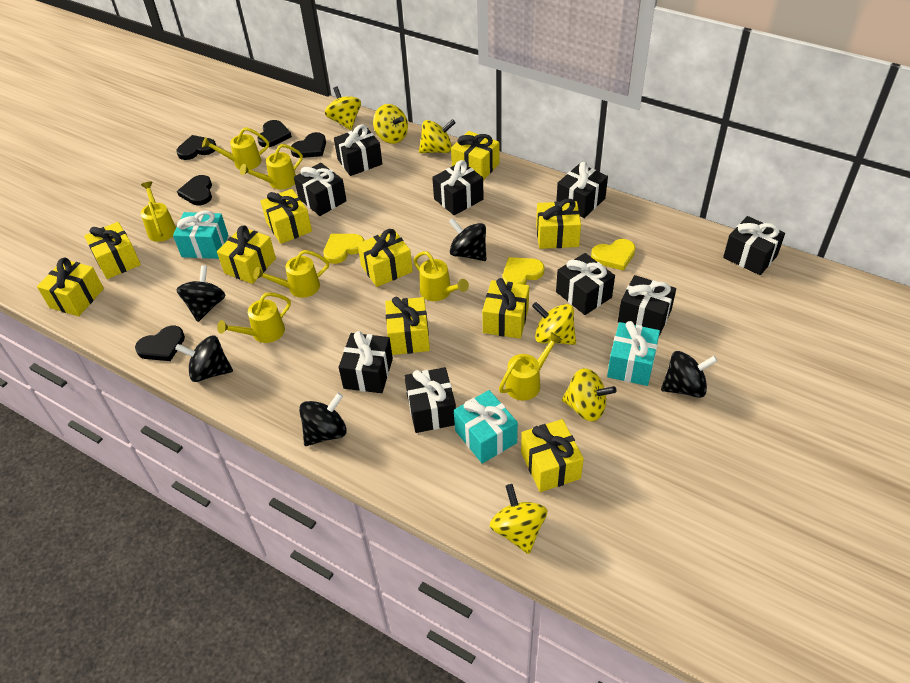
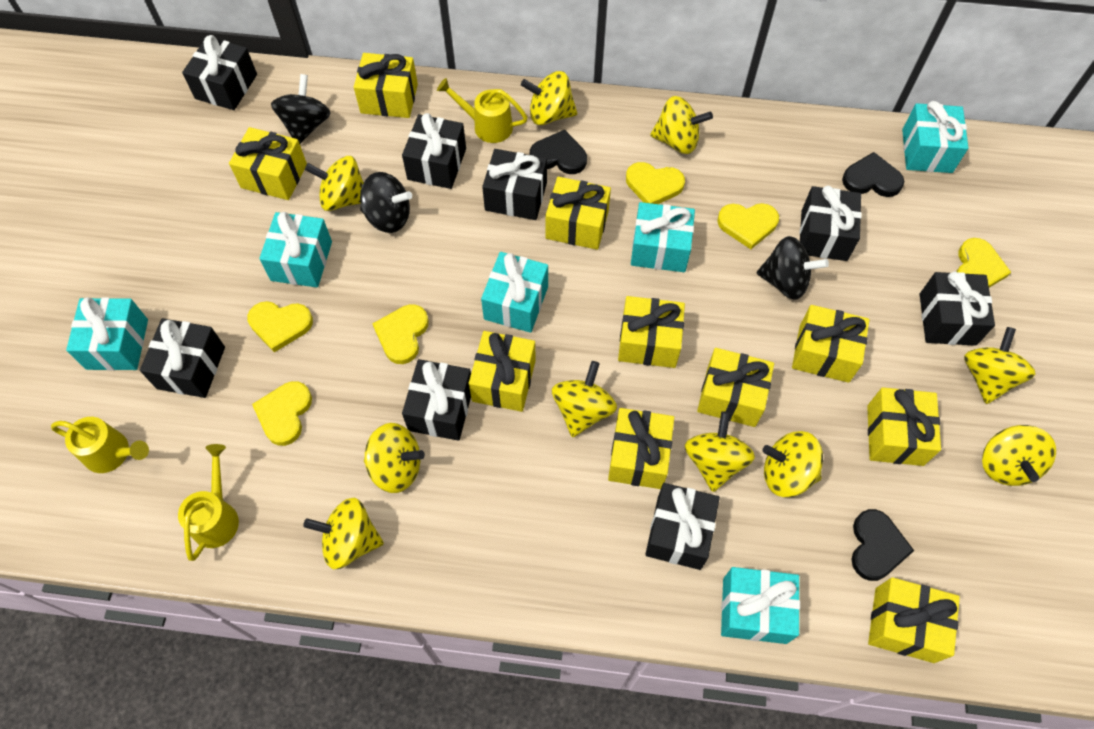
black gift: [294,163,347,216] [334,124,382,176] [339,331,393,393] [405,367,456,433] [432,160,484,215] [556,162,608,218] [556,253,615,315] [618,275,676,336] [723,216,785,275] = 9 -> [140,318,225,398] [182,35,257,110] [402,113,466,189] [402,359,471,441] [482,149,547,220] [645,483,720,570] [799,186,862,261] [920,272,995,346] = 8
black heart: [135,326,185,361] [177,135,216,160] [177,175,212,205] [257,120,292,147] [291,132,326,158] = 5 -> [530,130,587,174] [842,152,904,197] [851,509,914,581] = 3
black spinning top: [175,336,233,382] [176,265,226,322] [299,393,347,446] [449,218,486,261] [661,351,717,398] = 5 -> [271,74,331,144] [360,172,412,233] [757,236,829,300] = 3
turquoise gift: [173,210,228,259] [454,390,518,464] [607,321,660,386] = 3 -> [66,297,148,371] [259,212,332,287] [481,252,548,333] [631,202,695,272] [721,567,800,644] [902,101,969,173] = 6
yellow heart: [323,234,364,264] [503,257,544,285] [591,239,636,271] = 3 -> [247,301,313,352] [252,381,312,446] [372,304,429,364] [626,162,685,204] [717,203,779,249] [956,238,1011,288] = 6
yellow spinning top: [325,87,361,130] [373,104,408,144] [419,119,456,153] [490,484,547,554] [532,302,576,345] [562,368,617,422] = 6 -> [303,498,384,569] [305,156,364,211] [364,423,425,493] [521,71,577,125] [552,361,617,437] [650,96,713,154] [685,411,755,492] [762,431,823,497] [964,327,1036,404] [982,425,1056,486] = 10
yellow watering can: [141,182,176,242] [202,127,269,170] [217,293,291,343] [240,144,303,189] [253,250,329,298] [413,251,469,301] [499,332,562,400] = 7 -> [51,417,149,473] [178,444,239,561] [437,78,528,143] = 3

